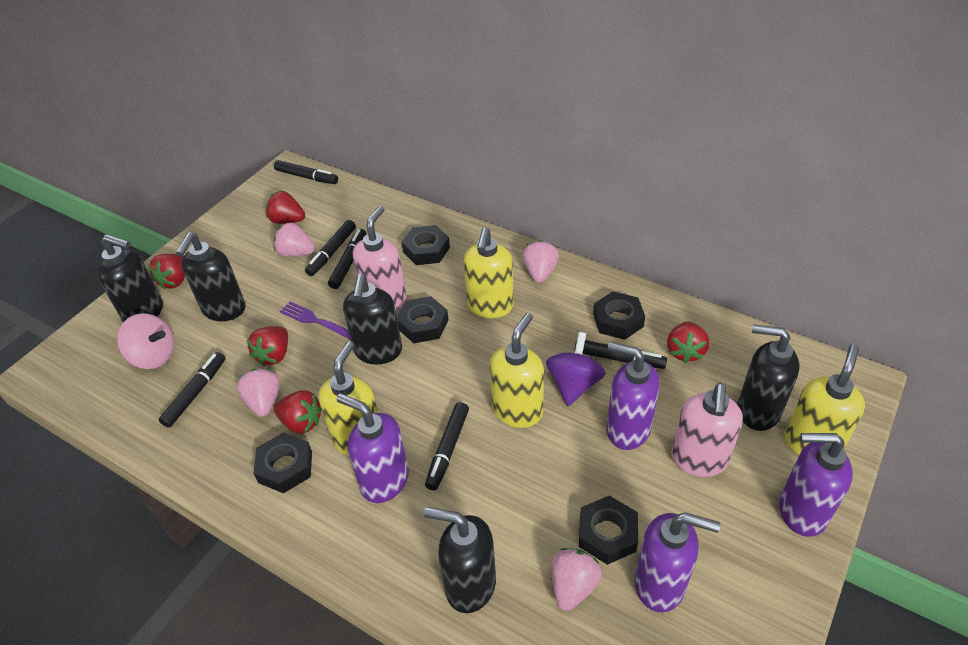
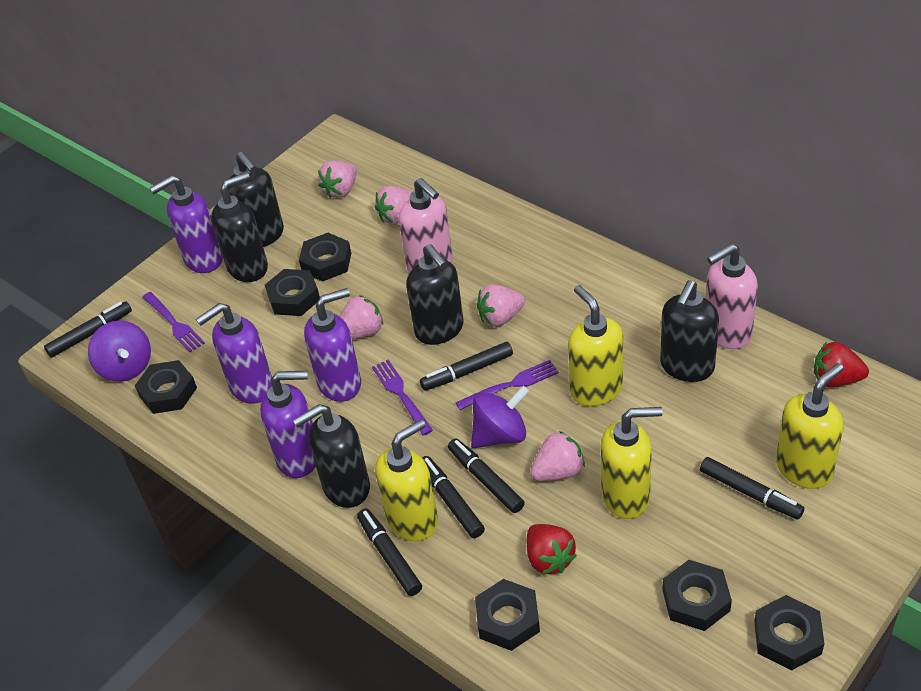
black nut: [254,432,312,493] [397,296,448,343] [402,225,450,265] [579,496,638,565] [593,291,645,340] = 5 -> [135,360,197,414] [265,269,320,316] [299,233,351,282] [475,579,540,651] [662,560,732,631] [754,595,825,670] = 6
pink spinning top: [117,313,174,369] = 1 -> none = 0
pink strawberry: [237,369,280,417] [274,223,315,257] [522,240,559,283] [551,548,602,611] = 4 -> [318,161,357,198] [340,295,383,339] [375,186,412,224] [477,284,525,327] [530,431,585,481] = 5
purple fork: [280,301,351,340] = 1 -> [142,292,205,352] [372,360,433,436] [455,360,559,410] = 3
purple spinning top: [546,332,606,406] = 1 -> [88,321,151,382] [471,386,529,448] = 2
red strawberry: [148,254,185,289] [247,326,288,366] [266,191,305,224] [274,390,321,434] [667,322,709,363] = 5 -> [527,524,577,574] [814,342,869,387] = 2

